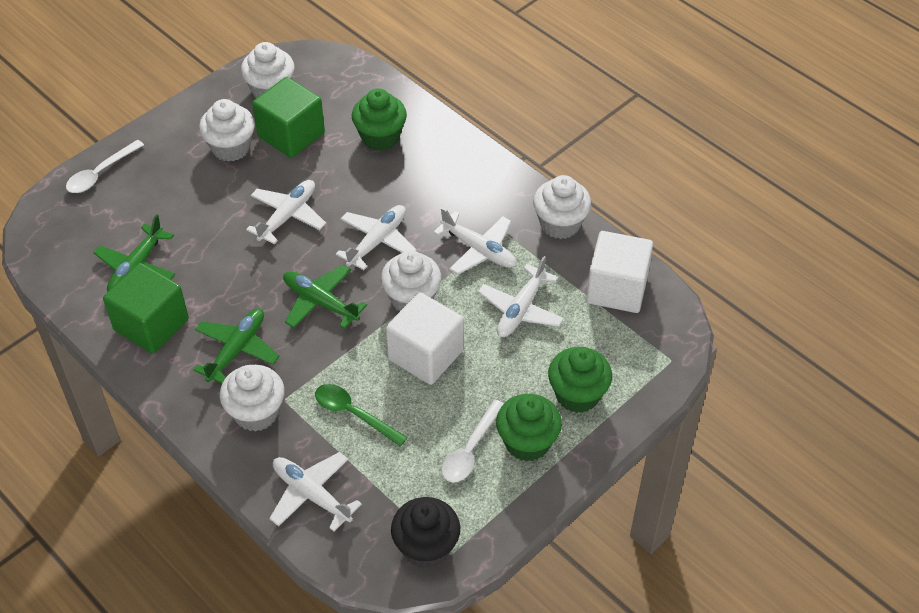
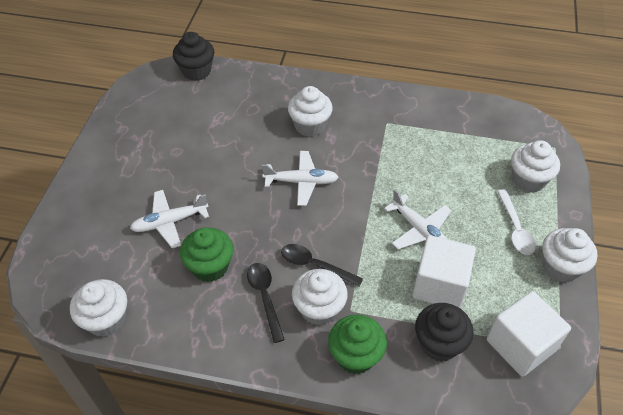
black cupcake: [391,497,460,568] = 1 -> [173,32,214,81] [415,303,474,362] = 2
black spoon: none = 0 -> [247,263,285,343] [281,244,363,287] = 2
green cube: [103,263,189,353] [252,77,325,158] = 2 -> none = 0
green cupcake: [352,88,407,151] [496,394,562,462] [548,347,612,413] = 3 -> [180,228,233,282] [328,315,387,374] = 2
green plane: [94,214,175,292] [193,308,280,383] [283,265,367,329] = 3 -> none = 0
green spoon: [315,384,408,446] = 1 -> none = 0
white plane: [246,180,326,244] [269,452,362,532] [336,205,417,270] [433,207,516,275] [478,256,564,337] = 5 -> [130,190,209,248] [262,151,339,206] [384,189,451,249] = 3
white spoon: [66,140,144,193] [442,400,504,482] = 2 -> [497,189,536,255] = 1

